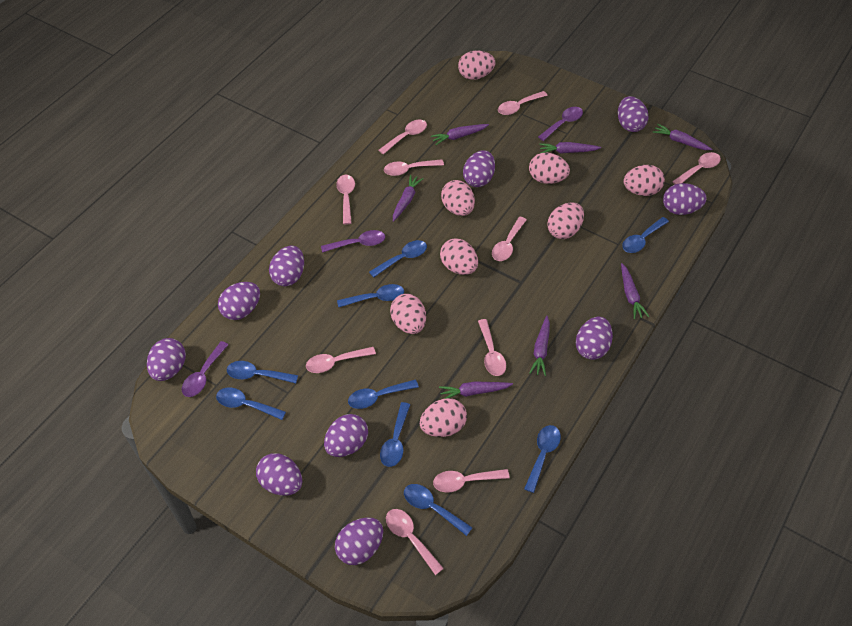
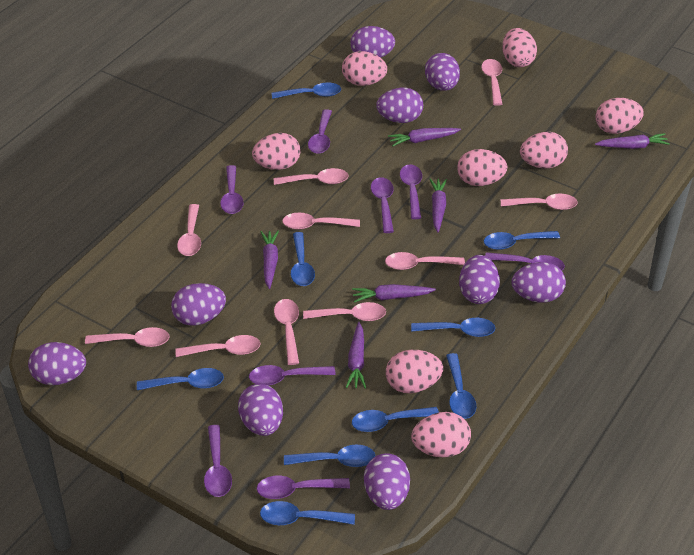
purple carrot: [393,174,424,222] [431,124,489,145] [439,381,513,399] [529,316,550,376] [539,142,601,154] [621,263,649,319] [653,124,713,150] = 7 -> [260,230,279,289] [346,322,366,388] [352,284,436,303] [388,128,461,146] [429,178,447,232] [595,133,670,149] = 6
purple egg: [147,338,186,381] [218,282,260,320] [256,453,302,496] [269,246,304,286] [324,414,368,457] [335,517,383,565] [463,150,495,187] [576,316,613,360] [618,96,649,132] [663,183,706,215] = 10 -> [28,342,86,385] [171,283,226,326] [238,384,283,436] [350,26,395,58] [364,453,410,510] [376,88,423,123] [425,53,460,91] [459,255,500,304] [512,262,566,303] = 9
purple spoon: [182,341,228,397] [321,230,385,253] [538,107,583,141] = 3 -> [204,425,232,497] [220,165,244,214] [249,365,336,386] [257,476,350,499] [308,109,332,154] [371,177,394,233] [400,164,422,219] [485,252,565,271] = 8

